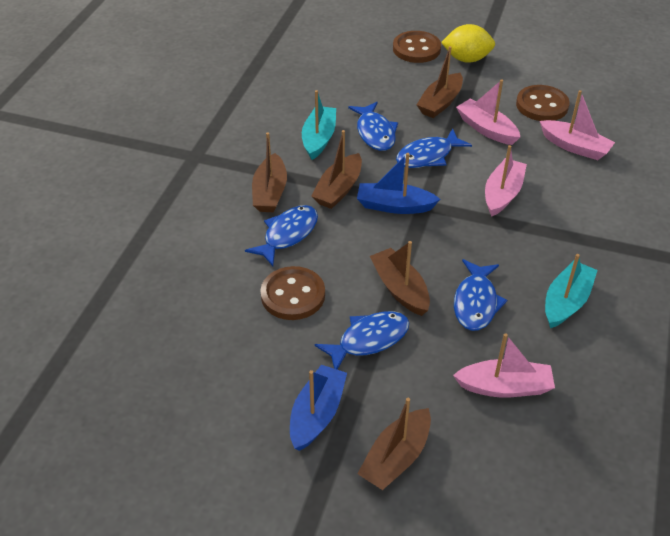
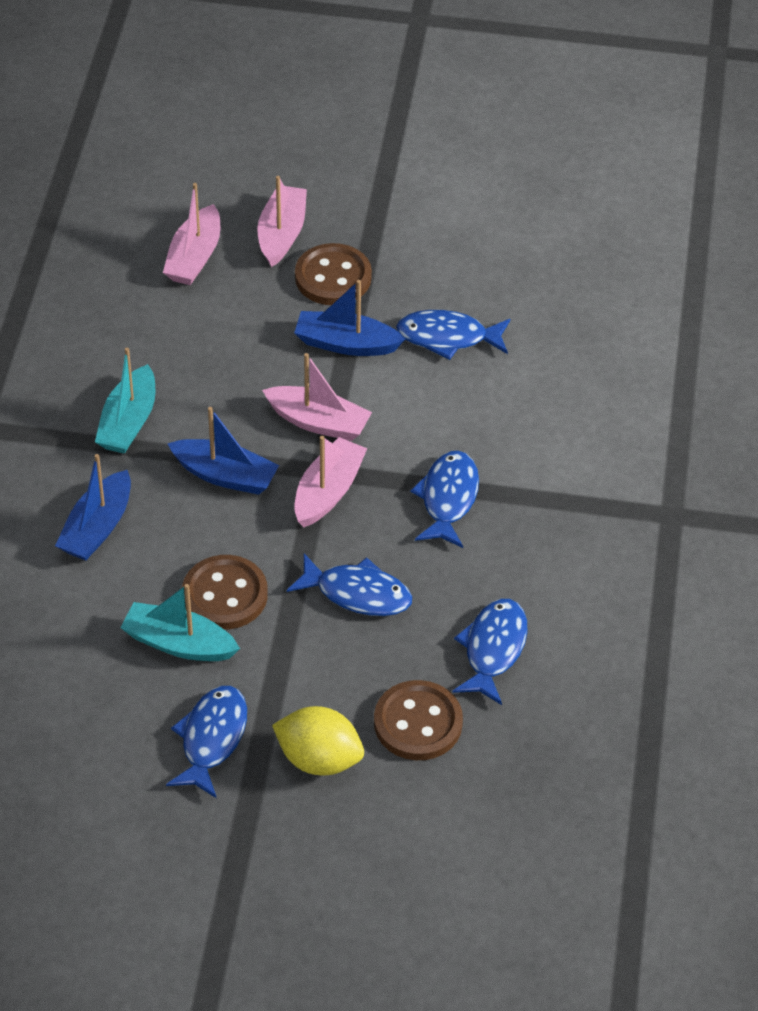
blue boat: [290,365,347,451] [357,153,440,214] = 2 -> [55,454,131,561] [167,407,279,495] [294,280,405,356] = 3
brown boat: [252,132,287,212] [311,130,362,209] [357,398,431,490] [370,241,430,316] [417,46,463,118] = 5 -> none = 0

